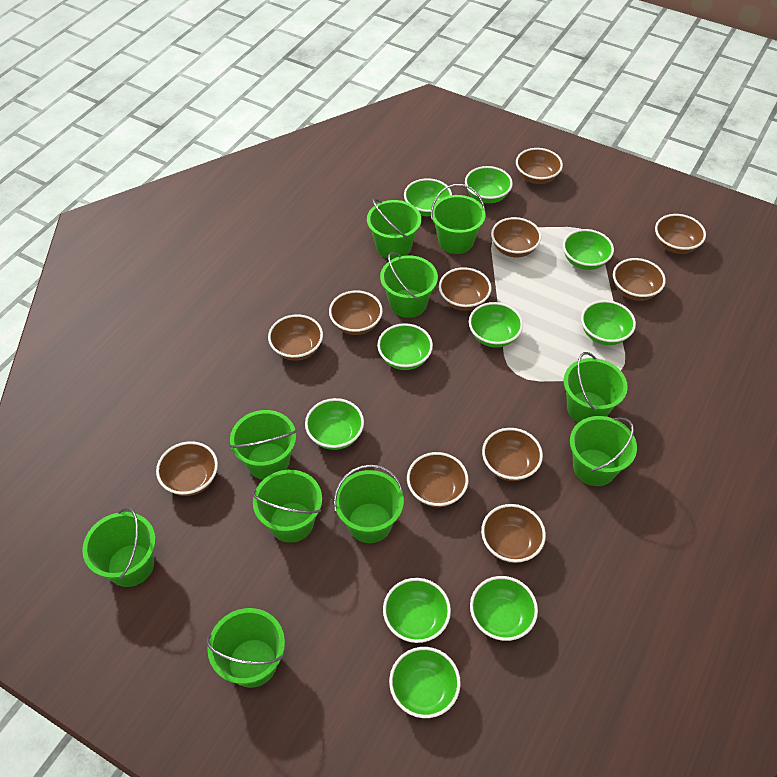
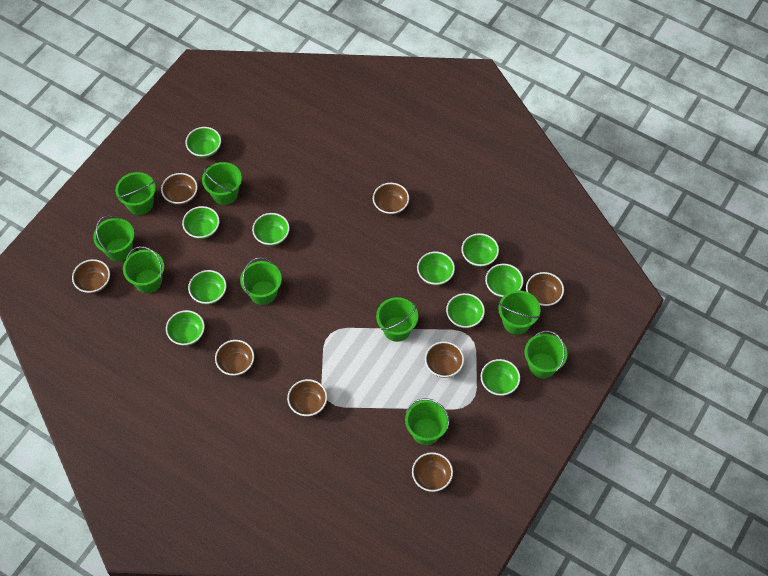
brown bowl: [156,441,218,496] [268,314,323,361] [329,290,383,335] [407,452,468,507] [439,267,491,311] [481,504,546,563] [482,428,543,481] [491,217,542,257] [516,148,563,184] [613,258,666,301] [655,214,706,254] = 11 -> [72,259,110,294] [161,173,198,205] [215,340,254,376] [287,379,327,416] [373,183,409,215] [412,452,453,492] [425,341,464,378] [526,272,564,307] = 8
green bucket: [82,507,156,587] [206,608,285,688] [229,410,297,480] [252,470,322,543] [334,464,404,543] [367,198,421,259] [380,252,438,318] [431,184,486,254] [563,352,628,423] [570,416,637,486] = 10 -> [93,215,134,261] [115,172,156,215] [123,246,164,293] [202,162,242,205] [240,257,282,305] [376,297,418,342] [405,398,449,445] [498,290,540,335] [525,331,567,378] = 9

